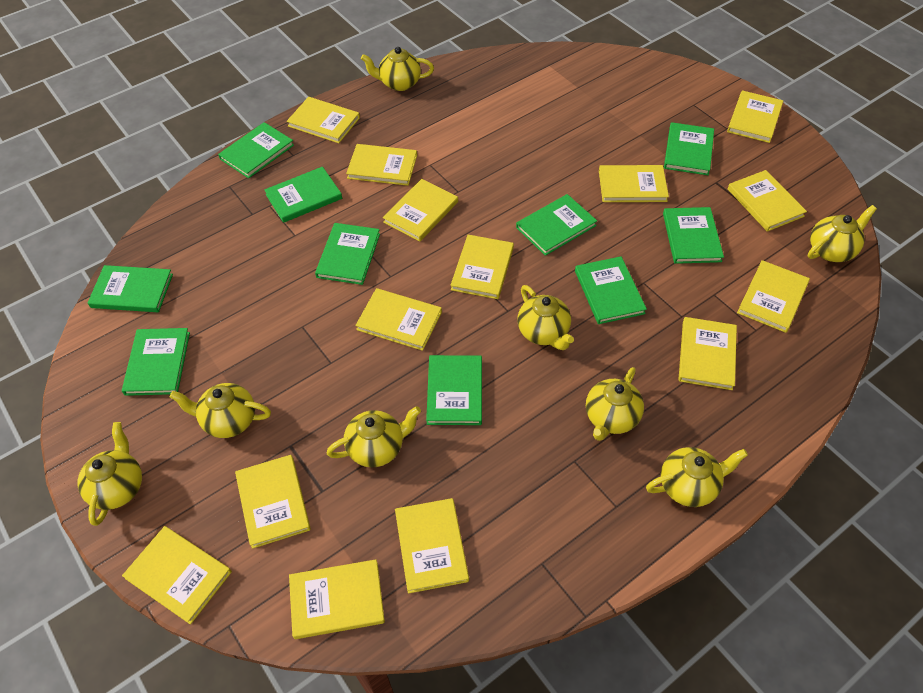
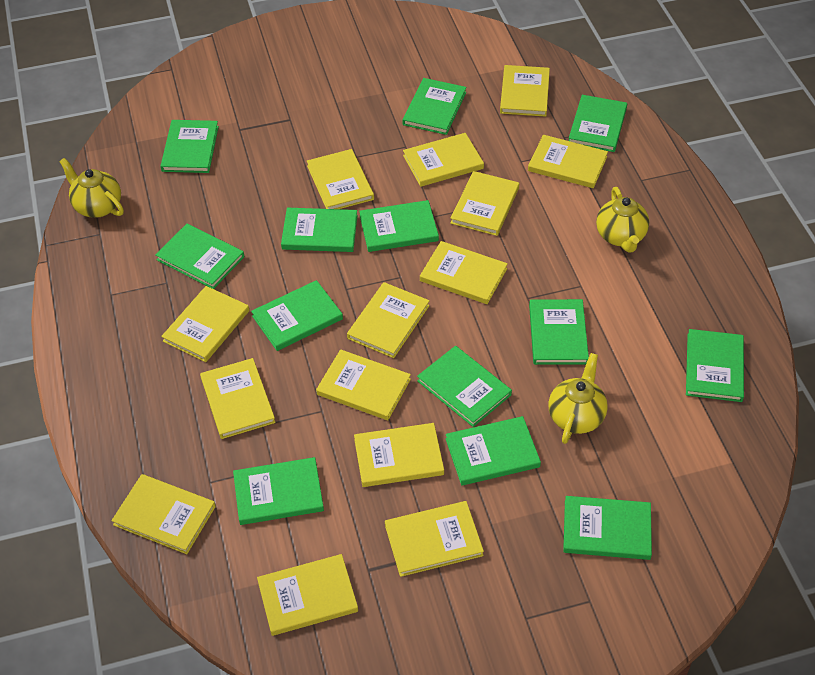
green book: [88,265,173,312] [122,328,190,396] [218,122,294,178] [265,167,342,223] [315,223,380,285] [426,355,482,425] [516,194,597,256] [575,256,647,324] [663,207,724,264] [664,122,714,175] = 10 -> [155,224,244,289] [161,120,219,173] [233,457,324,525] [251,280,343,351] [281,208,358,252] [359,200,439,252] [402,78,467,135] [417,346,512,427] [446,416,541,486] [529,299,589,365] [563,496,652,560] [569,95,627,152] [686,329,744,402] = 13
yellow teapot: [77,422,142,526] [170,383,271,438] [327,406,421,467] [361,47,434,91] [517,285,574,350] [586,367,644,441] [646,447,748,507] [807,205,877,262] = 8 -> [59,158,124,218] [548,353,608,444] [596,187,649,253] = 3

